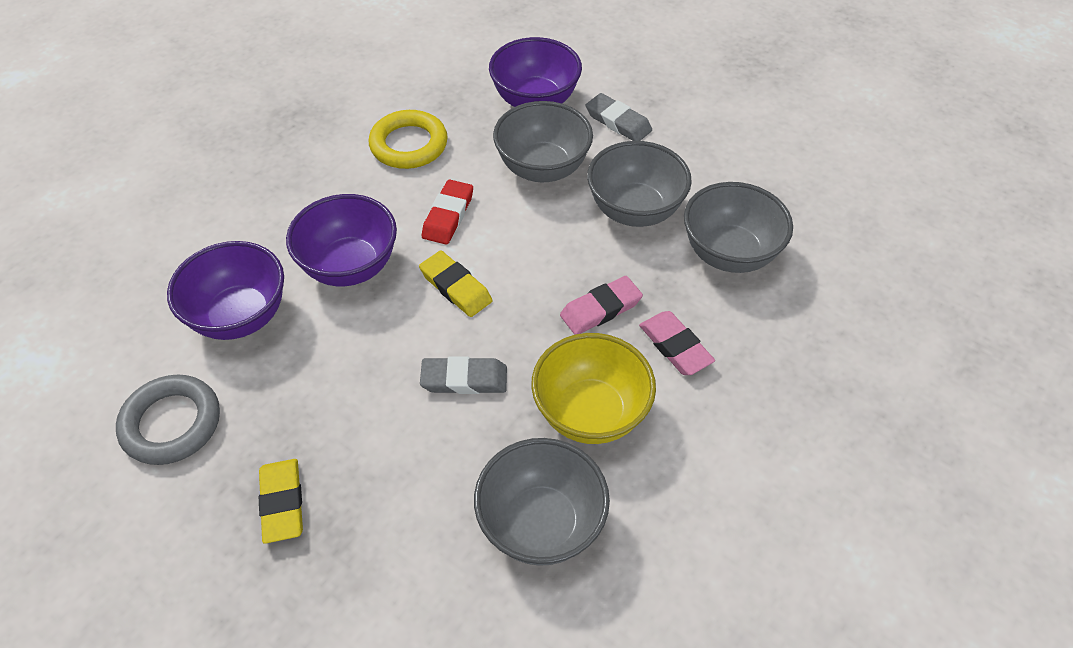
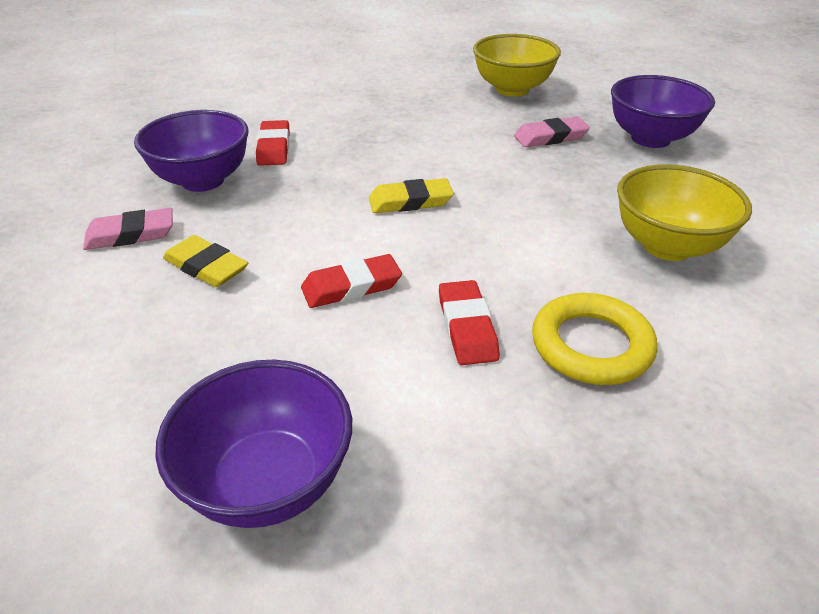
grey bowl: [474,438,610,566] [493,101,593,182] [587,141,692,227] [684,182,793,273] = 4 -> none = 0
grey eraser: [420,356,507,394] [586,93,652,141] = 2 -> none = 0
grey ring: [116,375,220,465] = 1 -> none = 0
red eraser: [422,180,473,245] = 1 -> [256,120,290,166] [301,254,402,308] [439,280,500,365] = 3
yellow bowl: [531,333,656,444] = 1 -> [473,34,561,97] [617,164,752,261] = 2

